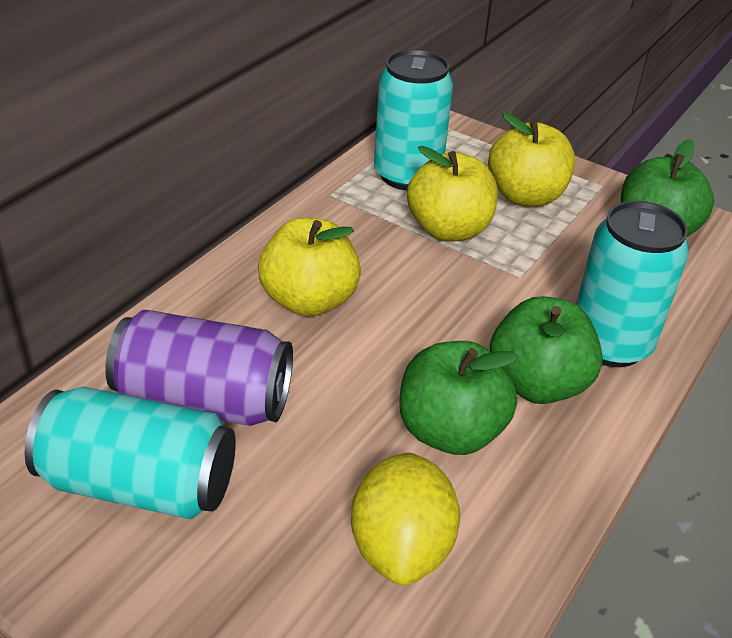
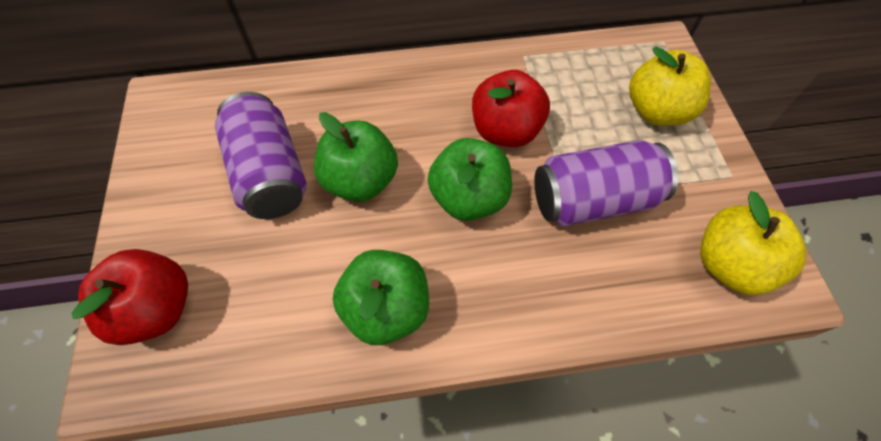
purple can: [105,310,293,426] = 1 -> [215,92,307,219] [534,140,678,227] = 2
red apple: none = 0 -> [72,249,188,345] [472,70,550,147] = 2
turquoise can: [25,386,236,519] [374,49,453,190] [576,201,689,367] = 3 -> none = 0
yellow apple: [258,218,361,317] [407,146,498,242] [488,112,575,207] = 3 -> [629,47,711,125] [700,191,806,295] = 2
yellow lemon: [351,452,460,585] = 1 -> none = 0

